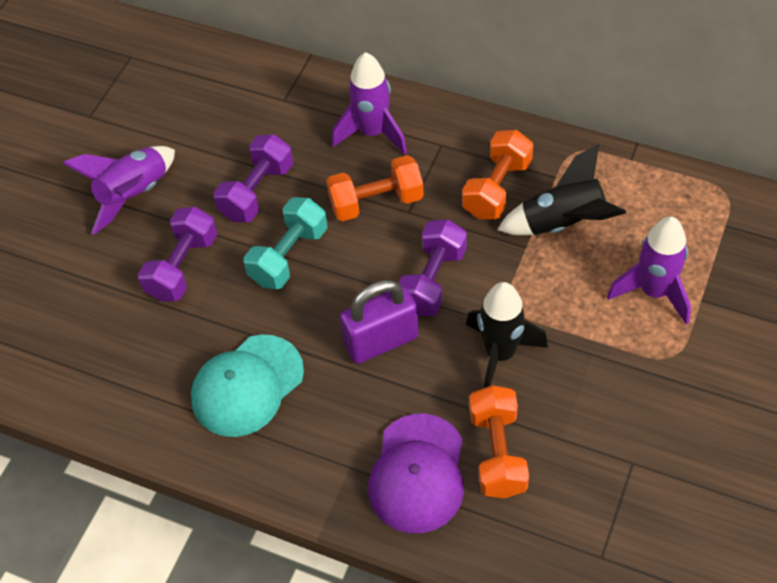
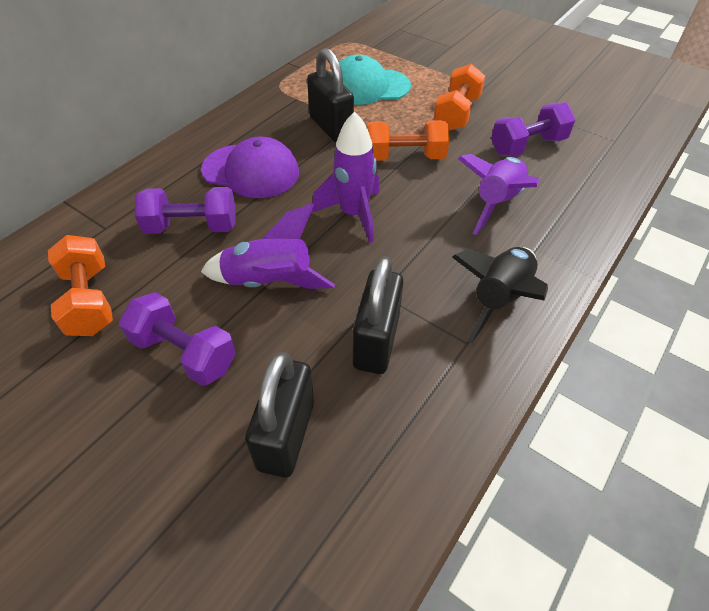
black padlock: none = 0 -> [245,352,314,478] [307,48,354,142] [353,256,404,374] = 3
black rocket: [466,282,548,388] [497,144,626,235] = 2 -> [452,247,548,343] = 1
purple padlock: [340,280,419,364] = 1 -> none = 0
turquoise dumbbell: [244,197,327,289] = 1 -> none = 0

